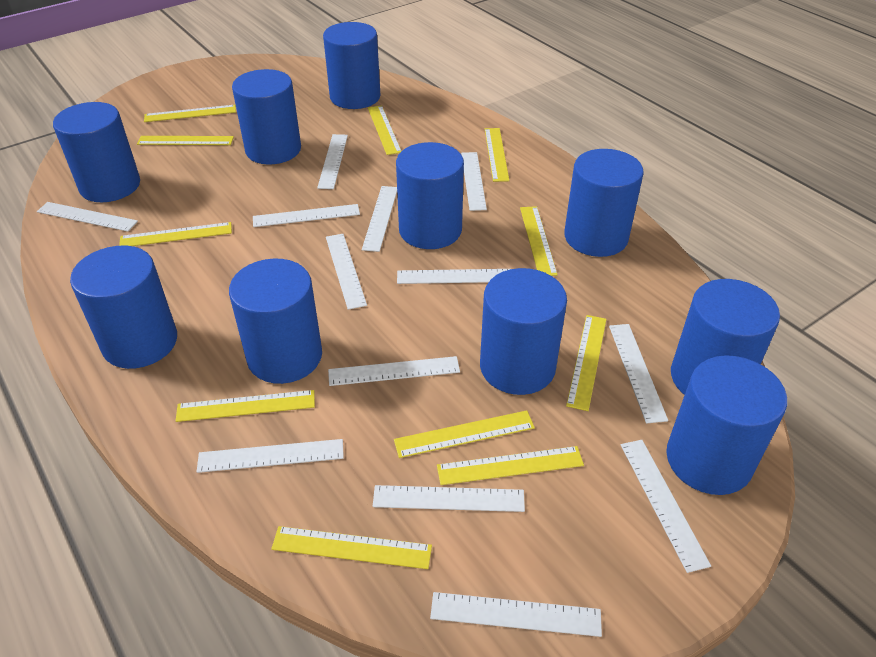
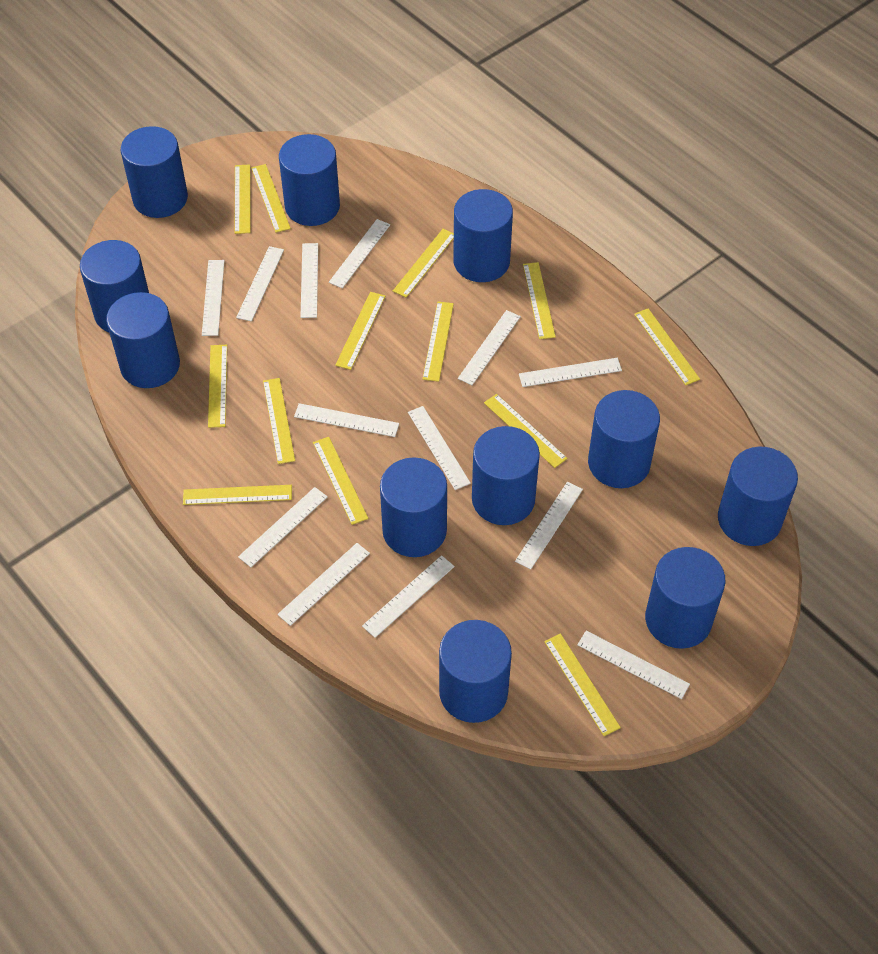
blue cylinder: [53,102,140,202] [70,246,177,369] [229,258,322,384] [232,69,301,164] [323,22,381,109] [396,142,464,249] [480,268,567,395] [564,149,644,257] [666,355,787,495] [671,279,780,395] = 10 -> [80,240,149,332] [106,292,180,388] [121,126,188,218] [279,134,340,226] [380,457,447,557] [439,620,512,723] [453,189,513,282] [472,426,540,525] [588,390,660,488] [645,547,726,649] [718,447,798,546] = 11
yellow ruler: [119,222,232,246] [137,136,234,145] [144,105,236,122] [176,390,315,422] [271,526,432,569] [368,106,401,155] [394,410,535,458] [437,446,584,485] [485,128,510,182] [520,206,558,276] [566,315,607,411] = 11 -> [183,485,292,505] [208,345,227,428] [235,164,251,234] [251,164,291,233] [263,378,295,464] [313,437,368,525] [335,292,385,370] [393,229,454,298] [423,302,454,382] [484,394,567,468] [523,262,556,339] [544,633,621,736] [634,308,700,385] = 13

